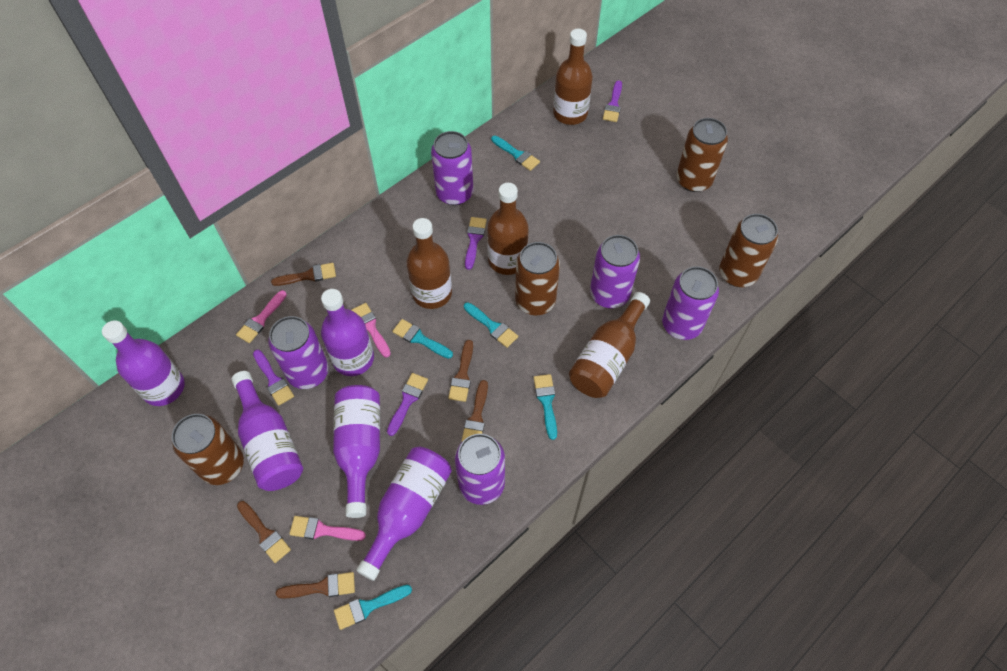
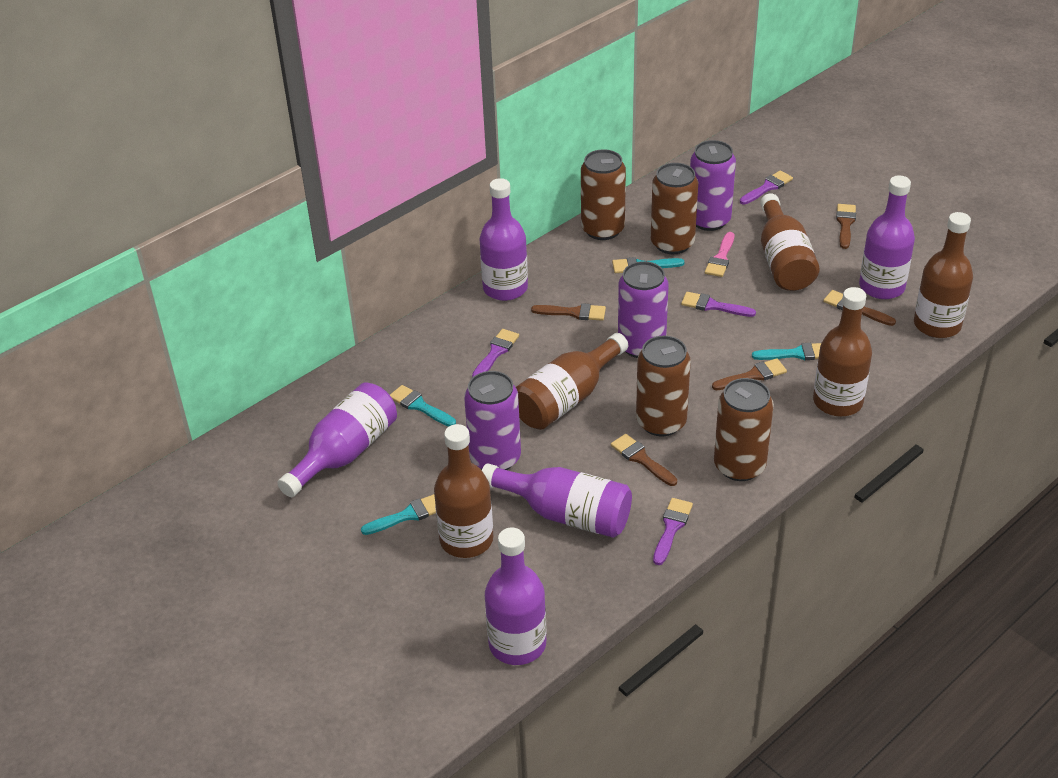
brown bottle: [406,218,452,309] [487,183,529,275] [553,28,593,125] [569,292,650,398] = 4 -> [434,424,493,558] [516,333,628,430] [760,193,820,291] [813,287,872,417] [914,212,973,338] = 5
pink brush: [236,290,287,343] [289,516,366,541] [351,303,391,357] = 3 -> [705,232,734,277] = 1
purple can: [268,316,329,389] [431,131,473,205] [455,434,505,505] [590,235,640,308] [662,266,719,340] = 5 -> [464,371,521,470] [618,261,669,358] [690,140,736,231] = 3
turquoise brush: [334,585,412,630] [392,319,453,359] [464,302,518,348] [491,136,540,171] [534,374,557,440] = 5 -> [361,494,436,535] [390,385,456,426] [612,257,684,273] [752,343,821,360] = 4

